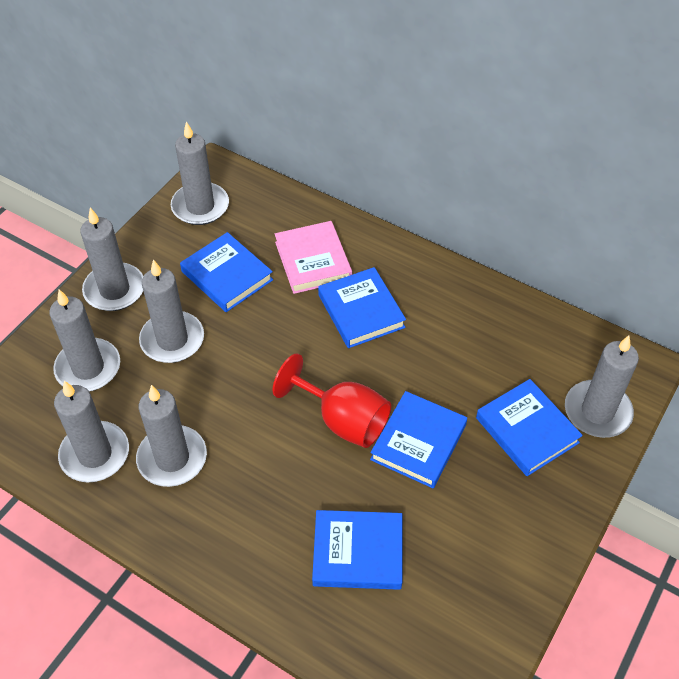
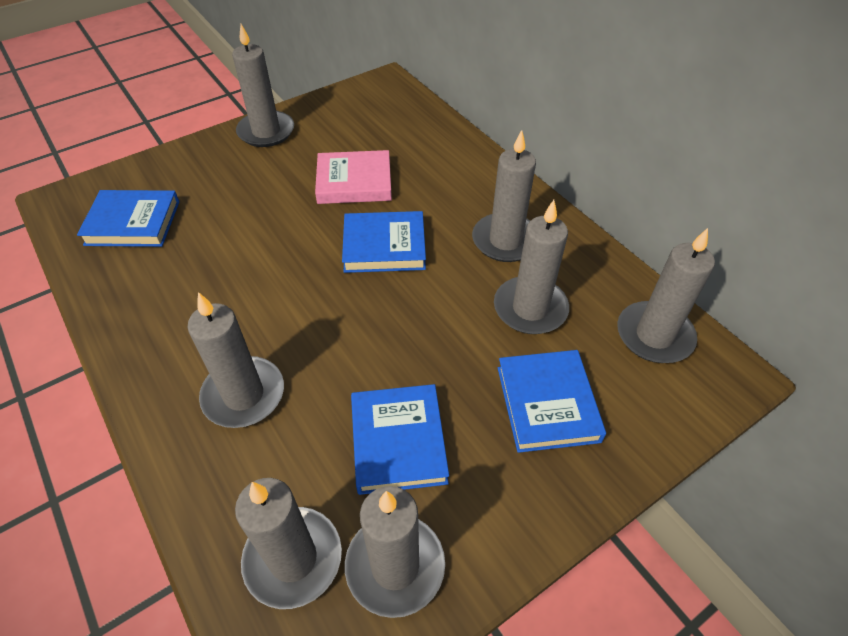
blue book: [180,232,273,312] [312,510,402,590] [318,267,406,348] [370,391,467,488] [476,379,583,476] = 5 -> [77,190,180,247] [342,211,426,273] [351,384,449,495] [498,350,606,453] = 4
red goblet: [272,353,391,448] = 1 -> none = 0

